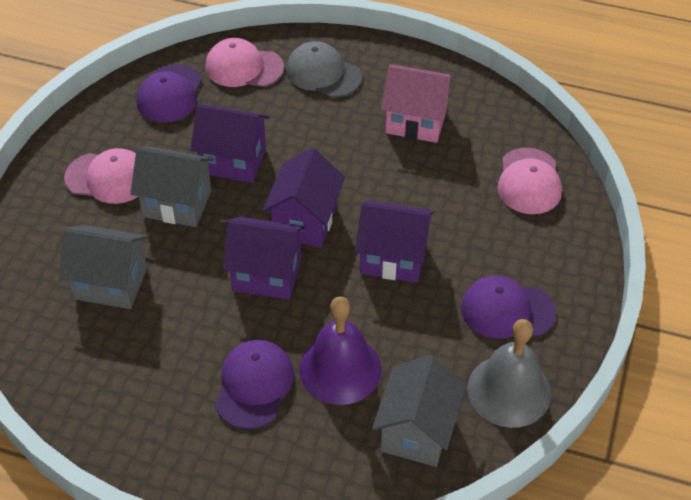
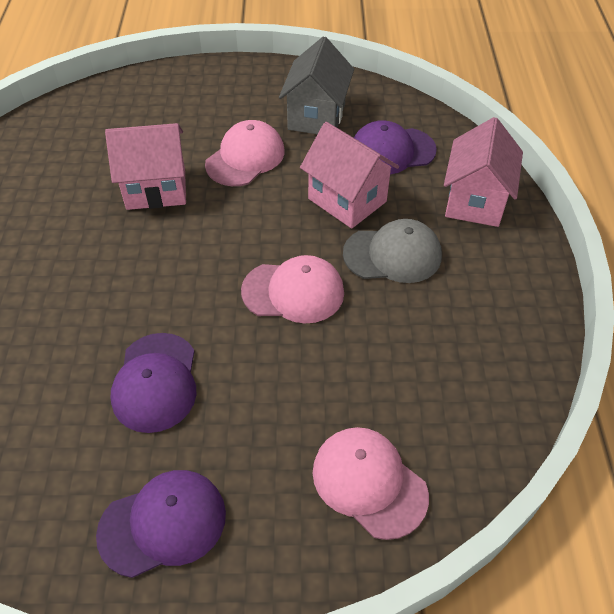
grey bell: [467,319,551,428] = 1 -> none = 0
grey house: [59,225,148,309] [130,147,214,227] [372,355,466,467] = 3 -> [279,36,354,134] = 1
pink house: [381,64,454,143] = 1 -> [105,123,186,210] [300,122,399,229] [444,117,523,227] = 3
purple bell: [299,297,381,405] = 1 -> none = 0
purple house: [190,104,270,183] [223,217,305,300] [262,148,345,248] [355,200,434,283] = 4 -> none = 0

